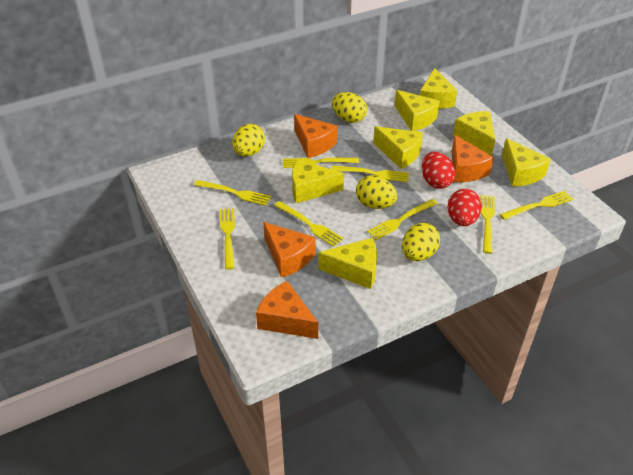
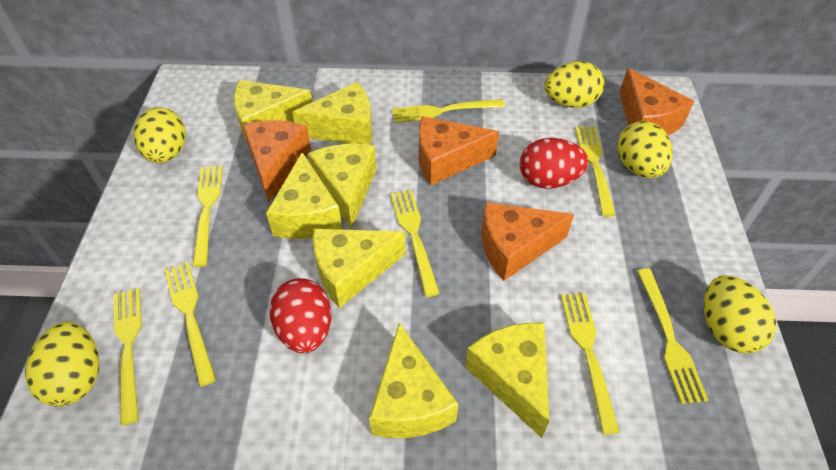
yellow egg: [232,124,265,157] [332,92,367,123] [356,175,397,209] [402,223,440,261] = 4 -> [25,322,99,407] [133,107,186,163] [544,61,604,108] [617,121,672,178] [704,276,776,353] = 5

